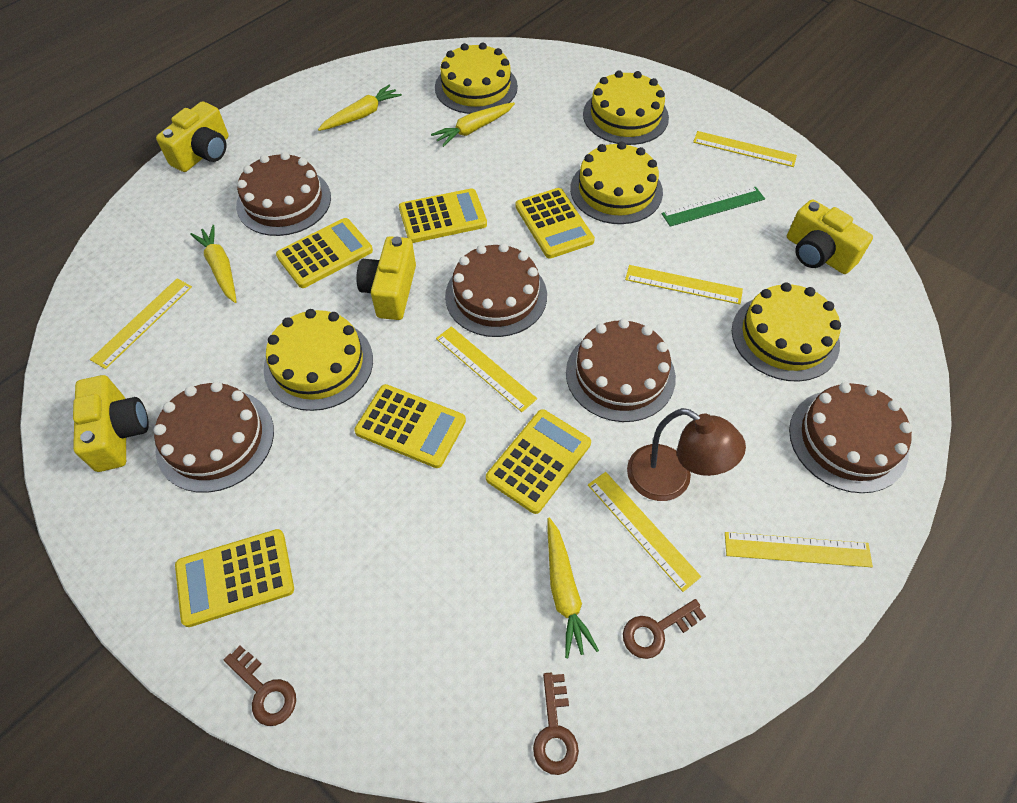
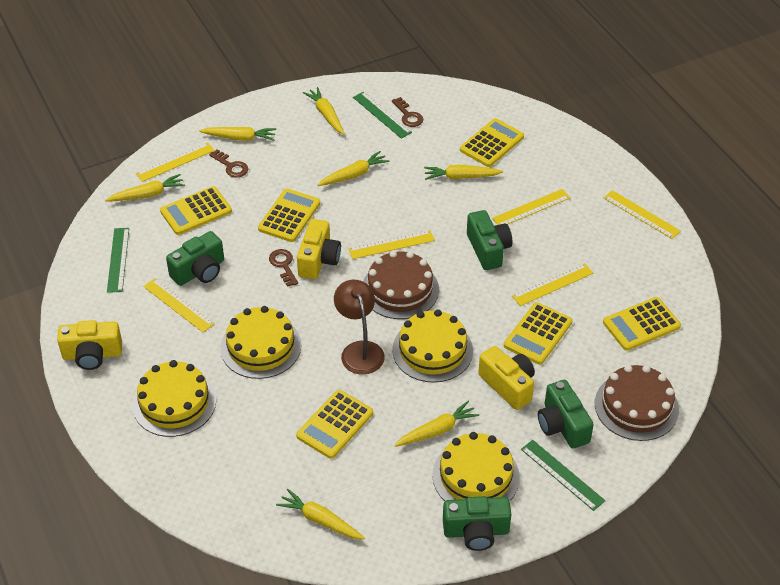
brown cake: [153,382,274,493] [236,152,331,236] [445,243,547,337] [566,319,676,422] [789,382,912,493] = 5 -> [363,251,439,319] [595,365,679,441] = 2
green camera: none = 0 -> [166,231,224,286] [443,496,511,551] [467,210,512,270] [538,380,594,449] = 4
green ruler: [662,187,765,227] = 1 -> [107,228,129,293] [353,92,412,139] [521,440,606,511] = 3
yellow cake: [264,309,373,411] [435,42,518,114] [570,142,663,224] [583,70,669,145] [732,282,841,382] = 5 -> [132,360,216,437] [221,306,301,379] [392,309,473,383] [432,432,520,501] = 4
yellow camera: [73,375,149,472] [156,101,229,172] [356,236,416,320] [787,199,873,274] = 4 -> [57,320,122,370] [297,219,341,279] [478,346,535,410] = 3
yellow carrot: [190,225,237,303] [318,85,402,131] [431,102,515,147] [548,518,599,658] = 4 -> [105,174,185,201] [199,127,276,141] [276,489,365,539] [303,87,345,135] [318,151,389,186] [394,401,479,447] [424,165,503,180] = 7

